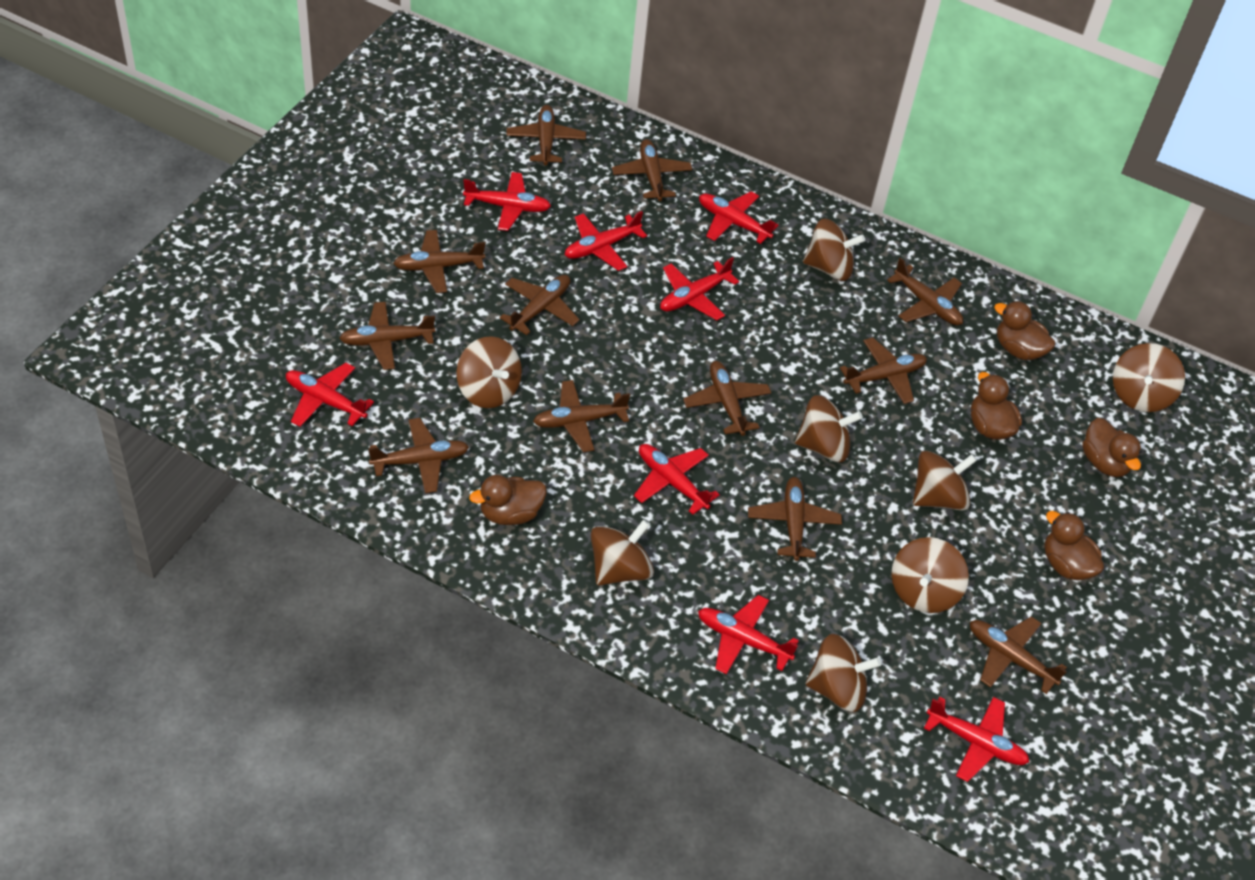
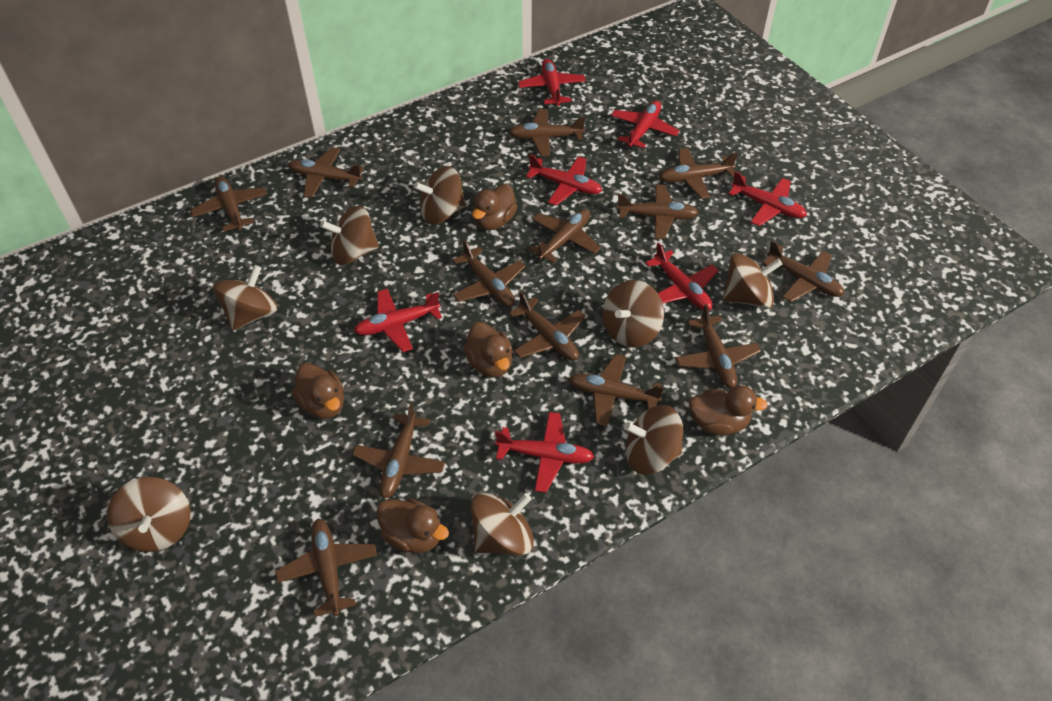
brown plane: [339,302,435,370] [368,418,469,493] [393,230,485,293] [500,275,580,335] [506,105,586,165] [533,380,630,452] [612,139,692,201] [683,361,771,436] [748,477,842,561] [840,337,927,404] [887,257,963,325] [970,616,1067,694] = 12 -> [190,176,267,232] [275,519,377,617] [288,147,364,198] [352,403,445,498] [453,239,526,307] [509,109,585,156] [509,291,585,361] [529,209,601,263] [568,354,664,427] [617,184,699,239] [659,148,738,199] [675,304,761,388] [762,241,845,302] = 13
red plane: [286,363,374,427] [463,172,551,231] [565,211,647,271] [634,444,720,515] [660,257,739,320] [698,595,799,674] [699,192,778,244] [924,697,1029,782] = 8 -> [354,289,442,352] [495,412,594,493] [518,59,586,106] [526,154,602,206] [611,100,679,148] [645,242,719,310] [728,171,807,226] = 7

